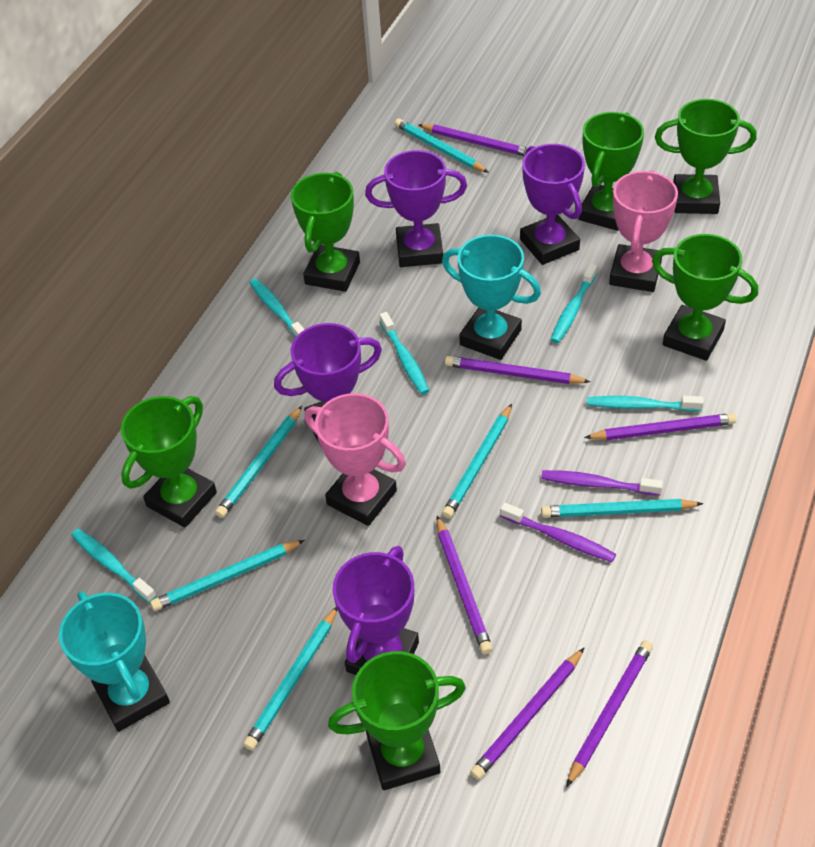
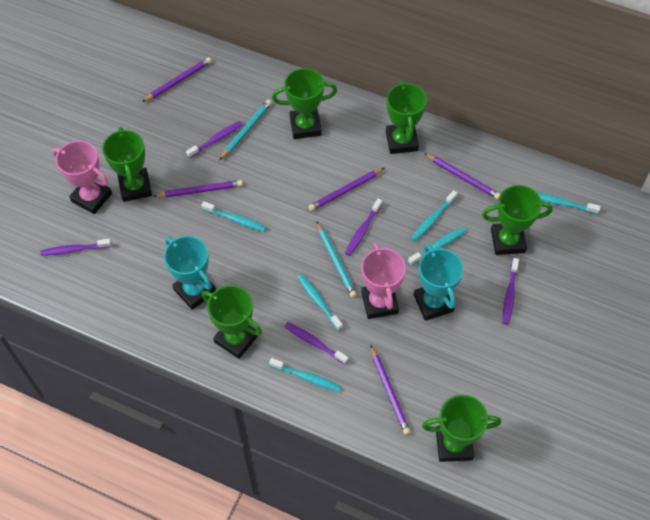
purple pencil: [419,124,527,156] [437,516,493,654] [445,356,591,384] [470,648,584,780] [566,640,653,787] [584,413,737,440] = 6 -> [142,57,212,102] [154,180,243,198] [308,168,384,211] [371,346,411,435] [424,153,501,199] = 5
purple toothbrush: [500,502,616,562] [541,470,663,496] = 2 -> [40,239,111,256] [186,121,243,158] [284,322,349,364] [345,199,382,256] [502,258,519,324] = 5
purple trophy: [274,323,382,443] [333,546,419,675] [365,150,467,267] [520,144,585,265] = 4 -> none = 0
turquoise pencil: [150,540,305,611] [215,406,302,518] [243,607,337,750] [395,118,489,173] [442,404,512,519] [541,499,703,518] = 6 -> [220,99,272,160] [317,222,357,298] = 2
turquoise toothbrush: [71,529,156,603] [250,278,305,338] [380,312,430,395] [551,263,597,343] [587,396,704,411] = 5 -> [201,201,266,232] [269,358,341,392] [297,274,343,331] [408,227,466,266] [411,190,458,241] [537,193,601,214] = 6

